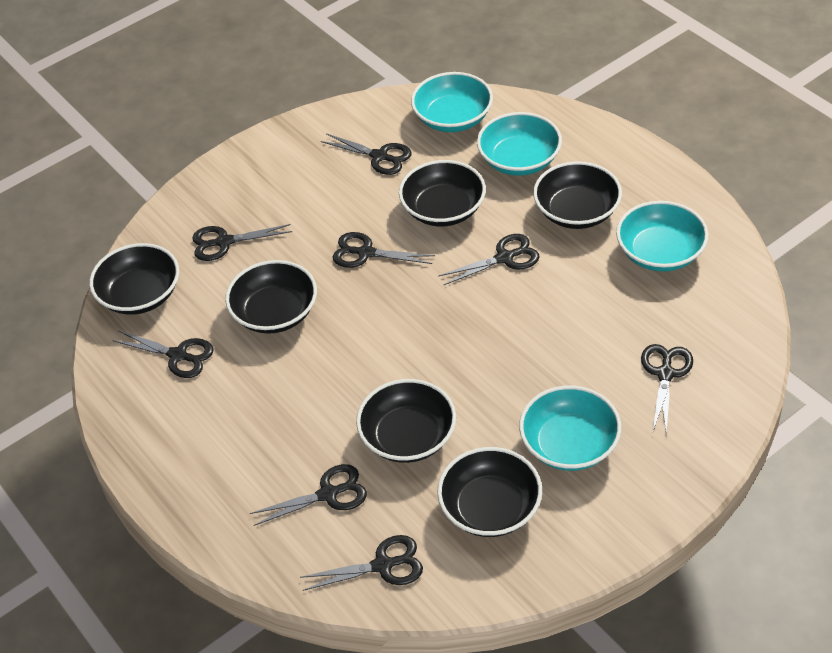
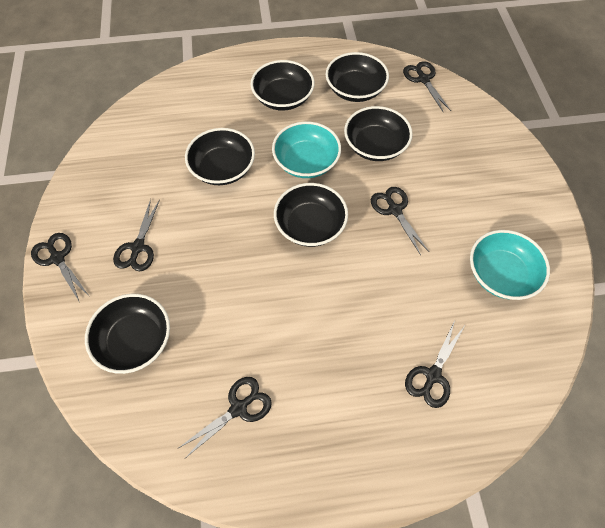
black scissors: [112,330,214,378] [192,224,292,261] [250,464,367,526] [300,535,423,591] [321,133,412,175] [333,232,435,268] [439,234,540,286] [641,344,693,434] = 8 -> [31,233,89,301] [113,199,160,271] [179,377,272,457] [371,187,429,255] [403,61,451,113] [405,321,464,408] = 6
turquoise bowl: [411,72,493,132] [477,112,562,176] [519,385,621,471] [616,201,709,272] = 4 -> [272,121,341,178] [470,230,550,300] = 2

